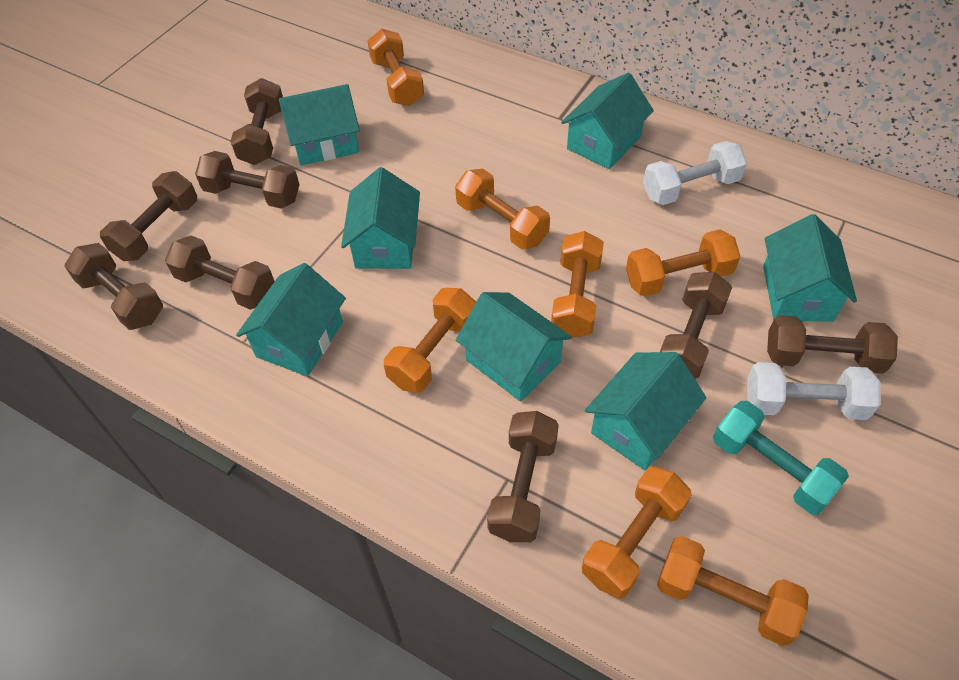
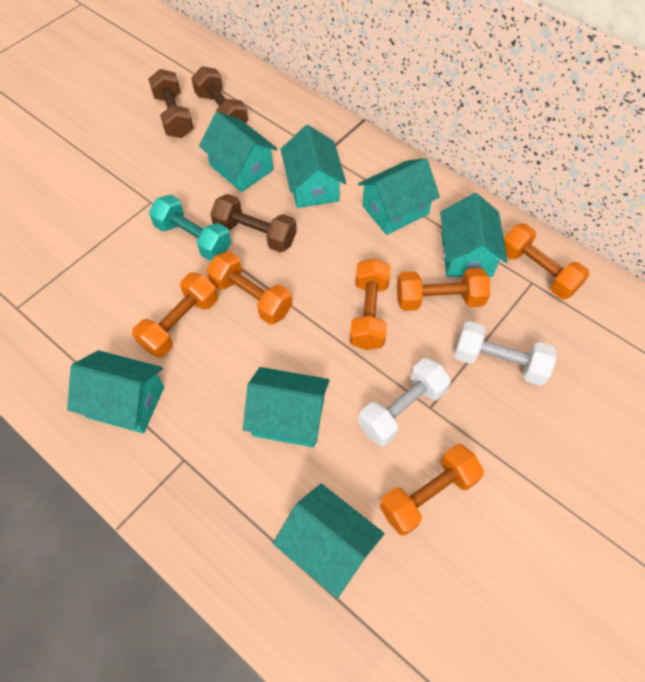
brown dumbbell: [64,243,163,330] [100,171,197,261] [165,235,275,310] [195,151,300,209] [230,78,283,165] [487,411,559,542] [660,272,732,379] [767,315,898,374] = 8 -> [148,69,194,138] [191,67,248,123] [210,194,297,253] = 3
orange dumbbell: [368,29,424,106] [384,288,476,393] [455,169,550,249] [551,231,604,338] [582,466,692,599] [626,229,741,297] [657,536,809,646] = 7 -> [132,273,218,358] [206,251,293,324] [350,258,391,350] [380,444,484,536] [397,268,490,311] [504,224,590,299] = 6

